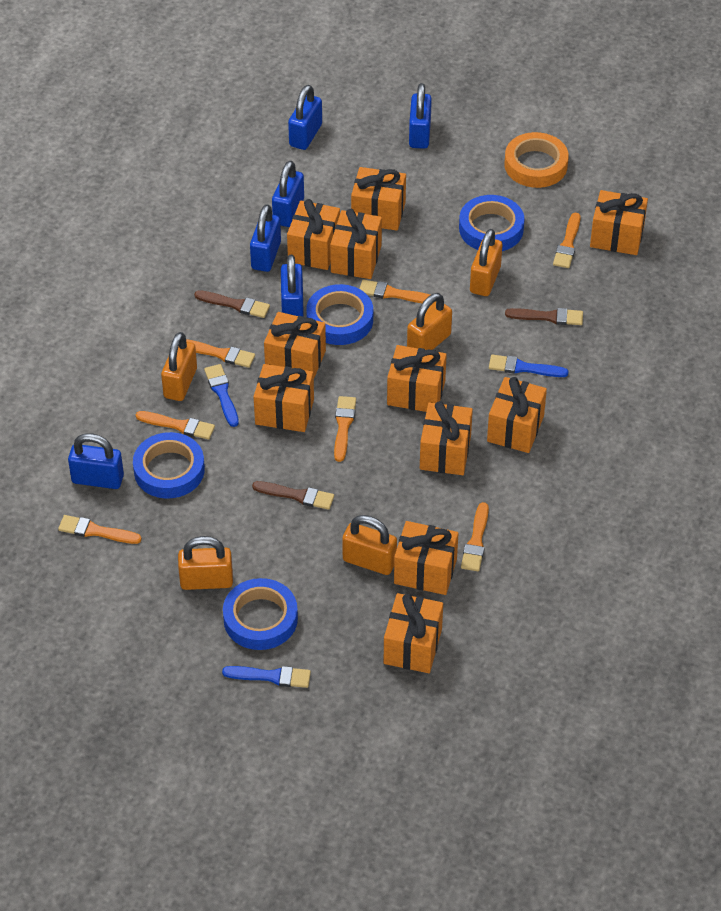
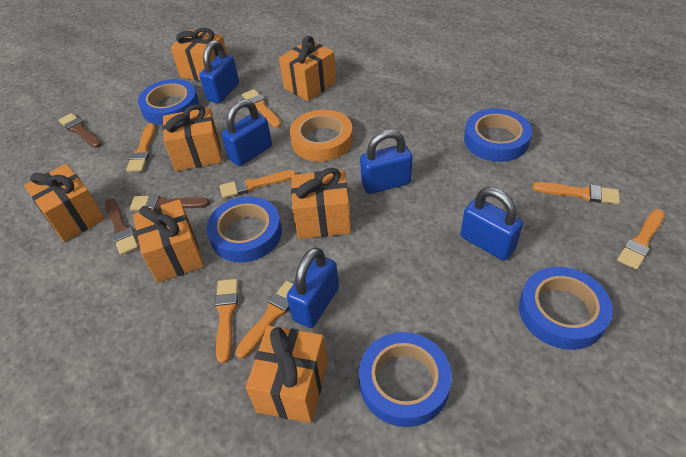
blue brush: [204,364,239,427] [222,666,311,688] [489,354,569,377] = 3 -> none = 0
blue padlock: [68,433,124,489] [250,204,281,272] [272,161,304,227] [281,255,304,317] [288,85,322,150] [409,83,432,149] = 6 -> [199,40,239,103] [222,99,272,166] [287,247,339,328] [360,130,412,194] [461,187,523,261] = 5
blue tape: [133,432,205,499] [223,578,298,650] [306,284,373,345] [459,195,525,251] = 4 -> [138,79,199,125] [207,196,282,263] [359,332,452,427] [464,108,532,162] [519,267,613,350] = 5
orange gift: [253,364,314,432] [264,312,326,378] [287,199,340,270] [330,209,382,279] [351,167,406,231] [384,593,443,673] [387,345,447,412] [394,521,458,595] [420,401,473,475] [487,377,547,453] [590,190,648,255] = 11 -> [24,164,105,242] [133,199,204,283] [162,104,222,171] [170,28,227,81] [245,325,328,423] [279,36,337,101] [291,168,351,239] = 7
orange padlock: [161,332,197,401] [178,536,233,590] [342,515,397,575] [407,293,452,350] [470,229,502,296] = 5 -> none = 0

